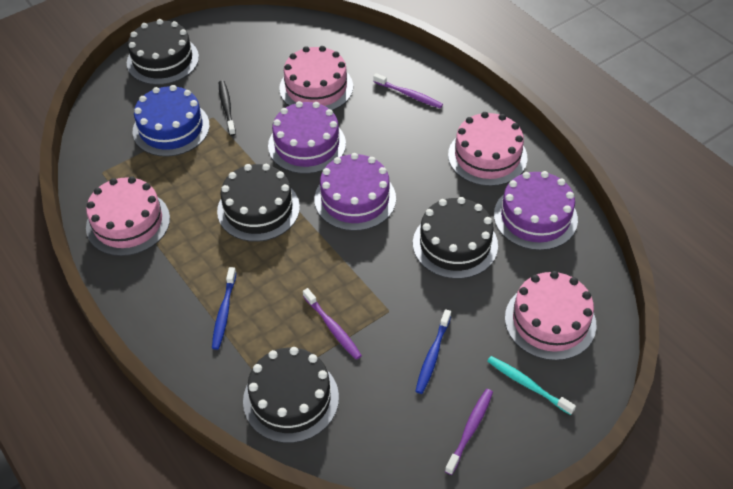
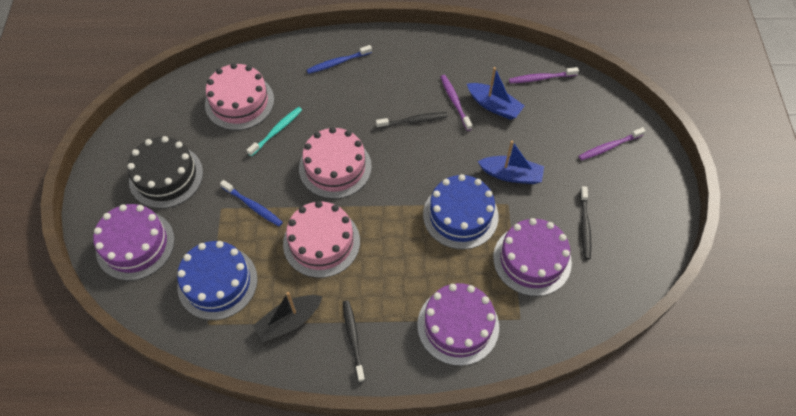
black boat: none = 0 -> [253,292,322,343] = 1
black cake: [127,19,199,85] [217,164,300,242] [243,347,339,443] [413,197,498,279] = 4 -> [127,136,203,209] = 1
black toothbrush: [219,80,236,136] = 1 -> [343,300,365,382] [376,112,448,128] [580,186,591,260] = 3
blue boat: none = 0 -> [467,67,525,120] [477,141,544,184] = 2
blue cake: [133,85,210,157] = 1 -> [177,241,258,320] [423,174,499,249] = 2
pink cake: [86,176,170,256] [279,46,353,111] [448,112,527,186] [505,271,596,361] = 4 -> [205,63,274,130] [283,201,360,278] [299,127,372,199] = 3

